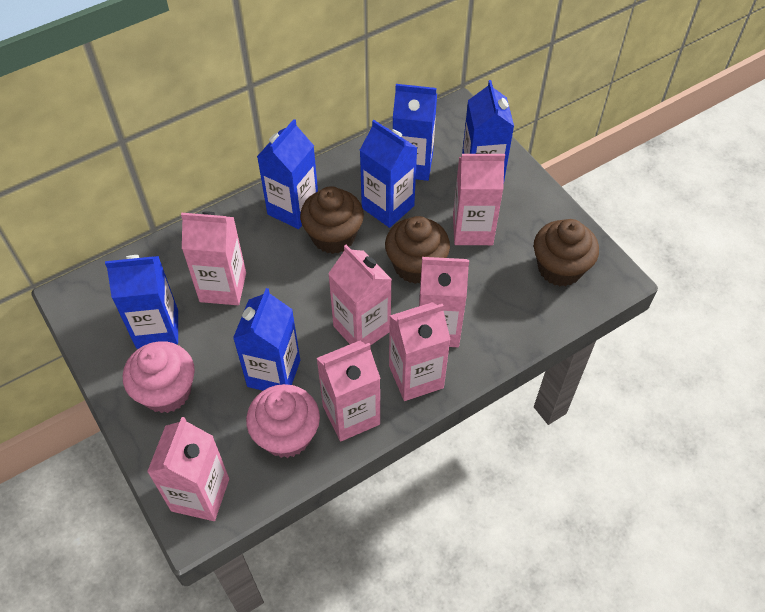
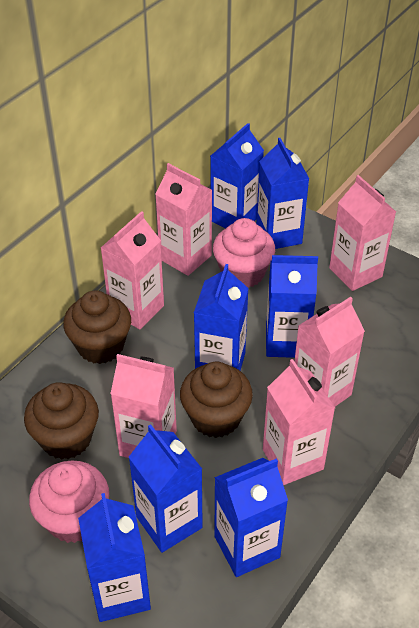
blue carton: [105,255,178,349] [233,288,300,391] [257,119,318,229] [360,120,417,228] [393,84,437,181] [462,80,514,180] = 6 -> [78,493,151,622] [129,424,203,553] [194,264,249,371] [211,123,264,228] [214,458,288,577] [256,138,309,249] [266,255,318,358] = 7
pink carton: [147,417,229,521] [181,211,246,305] [316,341,381,442] [328,245,392,345] [389,302,451,401] [419,257,469,347] [453,153,505,245] = 7 -> [101,211,164,329] [110,354,177,458] [155,163,212,276] [263,359,335,485] [295,297,365,407] [329,175,396,291] = 6

